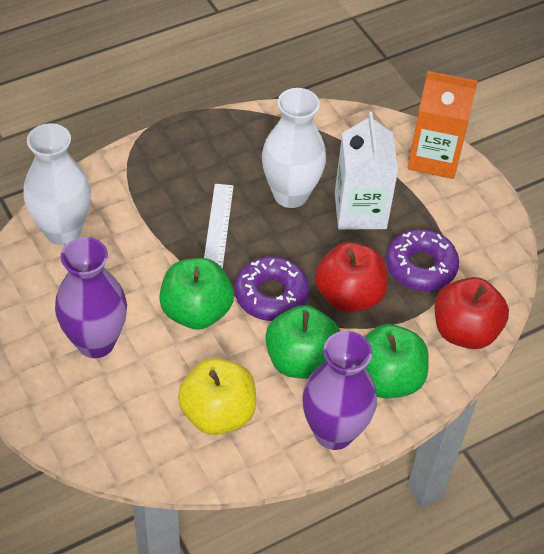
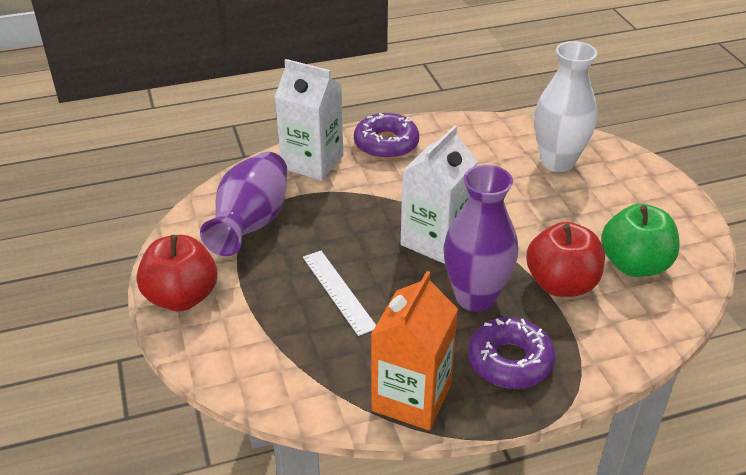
green apple: [159,258,234,330] [265,305,340,379] [365,324,429,399] = 3 -> [601,204,680,277] = 1
white carton: [335,112,398,229] = 1 -> [275,59,343,181] [401,125,478,264] = 2
white vase: [23,123,91,245] [262,88,326,208] = 2 -> [534,41,598,172] = 1
yellow apple: [178,358,256,435] = 1 -> none = 0

